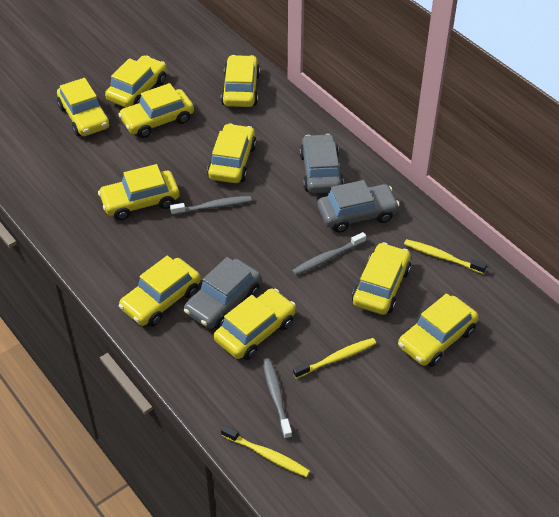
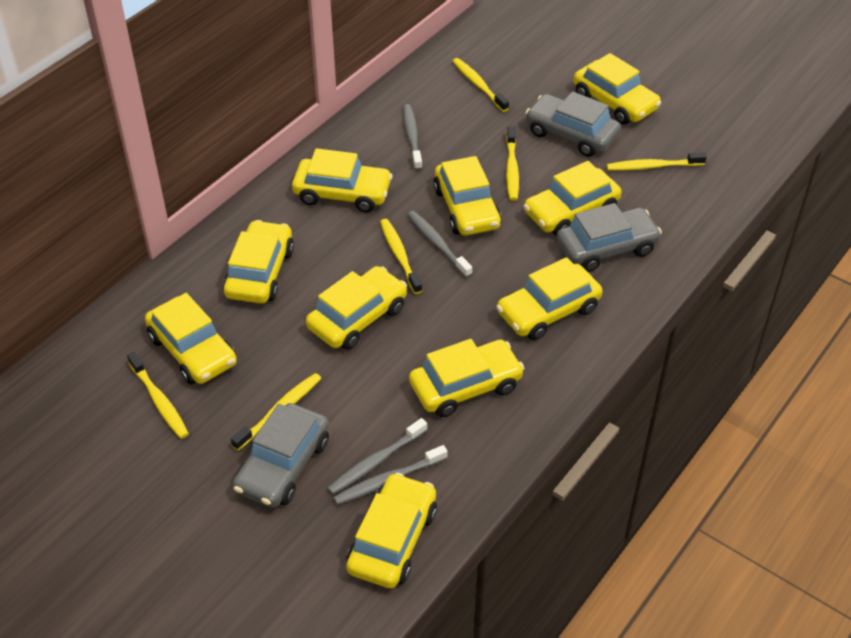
grey toothbrush: [170,196,252,215] [263,358,292,439] [292,232,366,275] = 3 -> [327,418,427,495] [333,445,448,505] [403,104,422,170] [407,211,472,278] = 4
yellow toothbrush: [221,425,310,477] [293,338,376,379] [404,239,487,274] = 3 -> [127,352,189,439] [231,373,321,451] [380,219,422,294] [453,58,509,112] [506,126,519,201] [607,152,707,171] = 6

